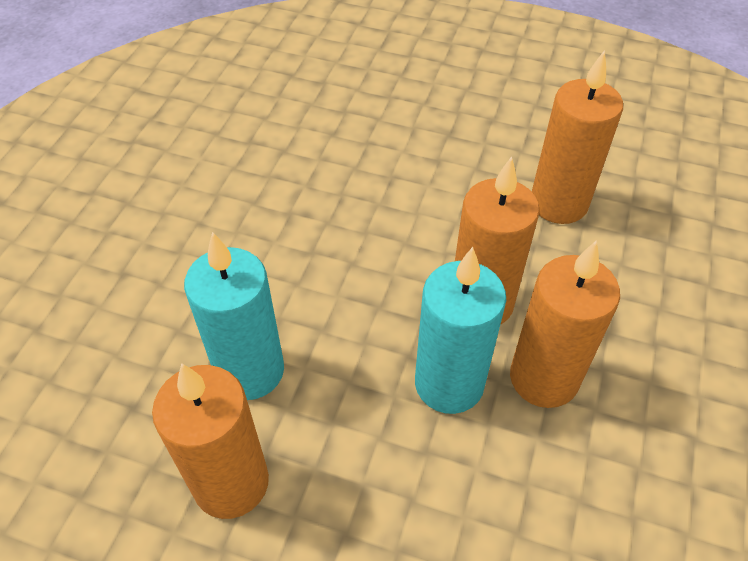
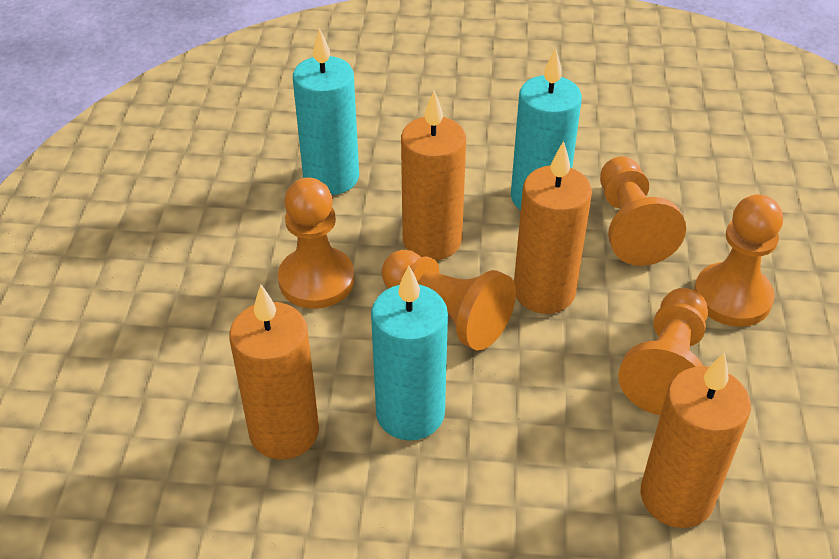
orange pawn: none = 0 -> [278,178,355,309] [382,250,516,350] [600,156,686,266] [618,288,708,415] [694,194,783,327] = 5
turquoise candle: [184,232,284,400] [415,247,506,414] = 2 -> [293,28,359,195] [371,266,448,441] [511,48,582,210] = 3

